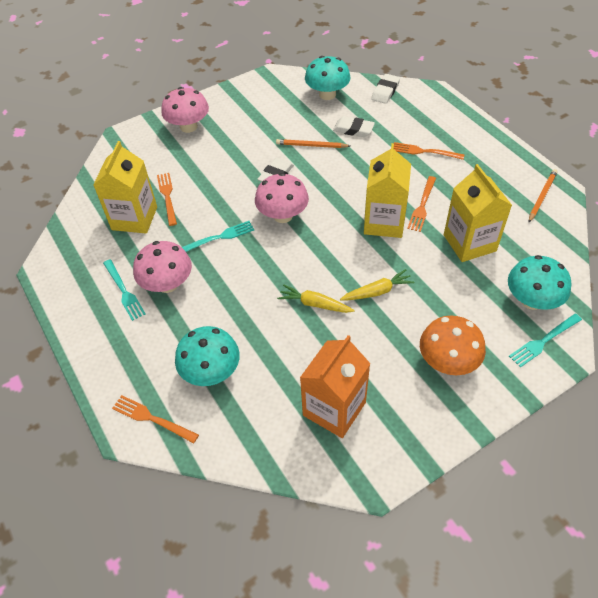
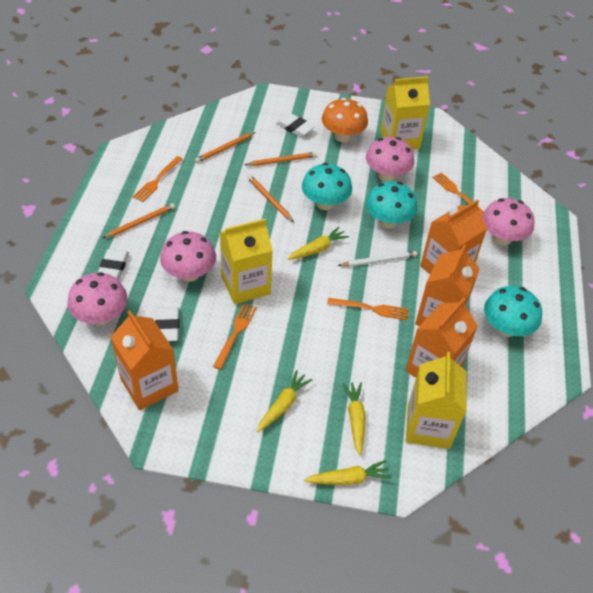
orange carton: [300,335,371,438] = 1 -> [111,310,179,410] [405,298,478,378] [415,244,480,326] [420,200,488,274] = 4
orange pencil: [276,139,350,148] [529,169,558,222] = 2 -> [103,203,175,238] [195,132,256,163] [245,152,317,166] [247,175,294,222] = 4
pink mushroom: [133,241,192,293] [161,87,209,133] [255,173,309,223] = 3 -> [68,272,127,325] [160,231,216,282] [366,137,414,182] [482,198,534,245] = 4
turquoise fork: [103,259,146,321] [182,221,254,252] [509,314,582,368] = 3 -> none = 0
white pencil: none = 0 -> [338,251,417,267] = 1
yellow carrot: [277,284,354,313] [340,269,414,300] = 2 -> [257,370,313,432] [287,227,349,260] [304,460,392,485] [342,382,365,455] = 4

